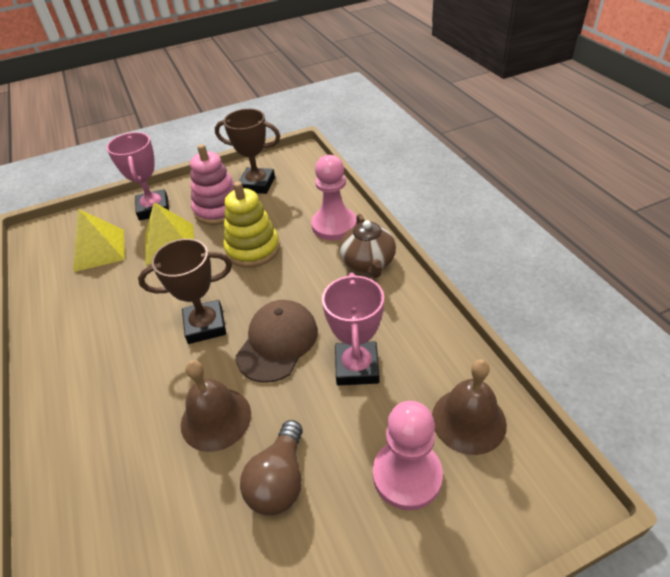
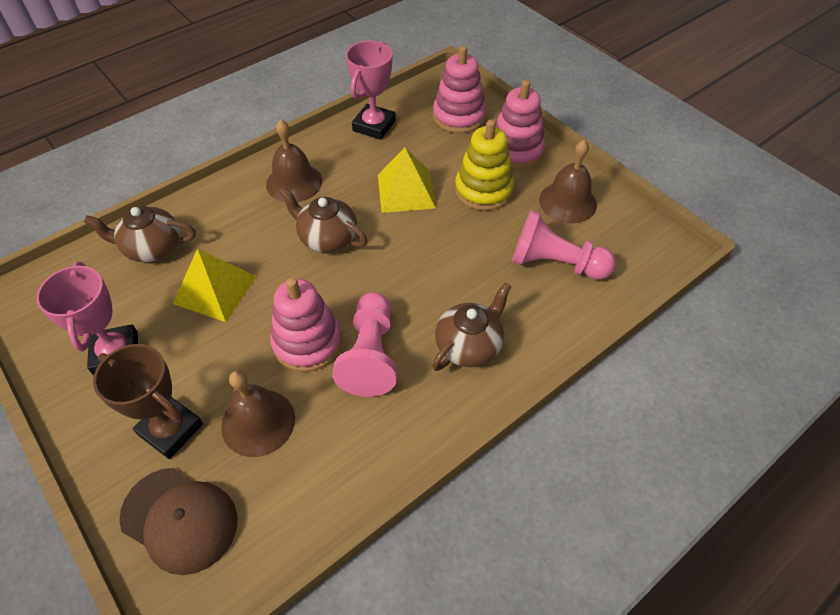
brown bell: [181,360,251,452] [432,359,507,455] = 2 -> [221,370,295,457] [266,119,322,202] [539,139,597,223] = 3
brown light bulb: [240,420,303,515] = 1 -> none = 0
brown teapot: [340,214,396,278] = 1 -> [84,206,196,262] [279,187,367,253] [432,282,512,371] = 3
brown trophy: [138,238,232,344] [215,109,280,194] = 2 -> [93,344,203,459] = 1
pink stacking toy: [190,144,234,225] = 1 -> [270,278,342,372] [433,46,486,133] [496,80,545,169] = 3

